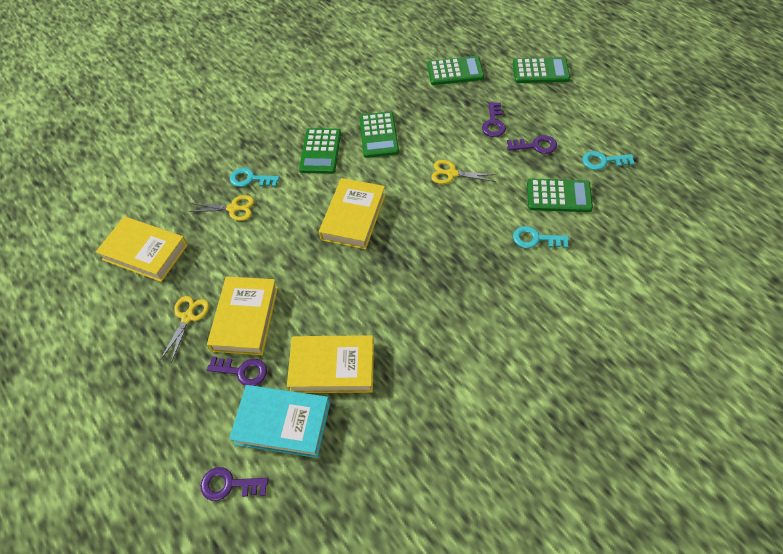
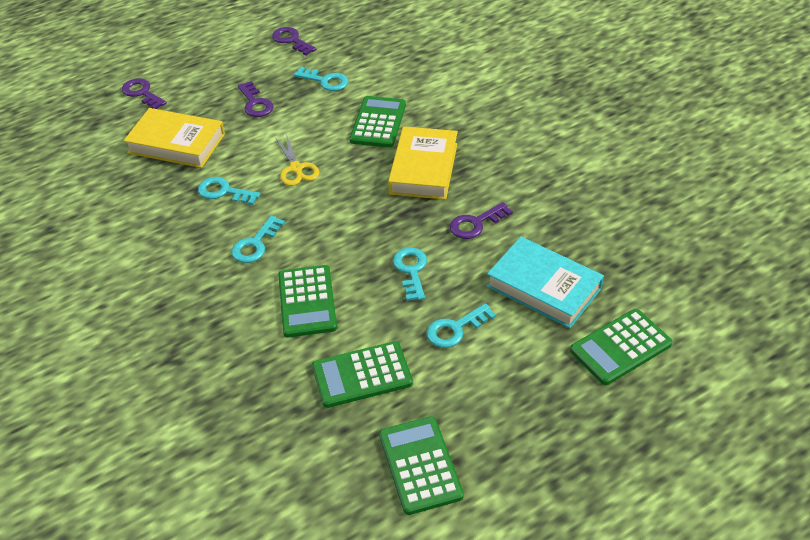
turquoise key: [230,168,280,187] [513,226,569,248] [582,151,635,170] = 3 -> [198,177,260,205] [231,215,285,263] [294,67,349,91] [393,247,427,301] [427,303,496,348] = 5
yellow book: [96,216,188,282] [207,277,278,355] [287,335,374,393] [319,178,386,250] = 4 -> [124,108,225,168] [388,126,458,200] = 2
yellow scissors: [160,296,209,363] [189,195,254,221] [431,160,496,184] = 3 -> [275,134,319,186] = 1

